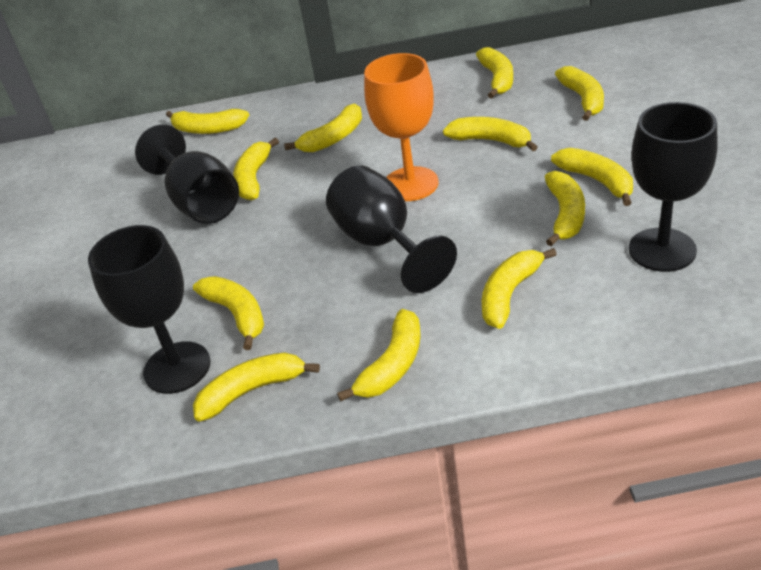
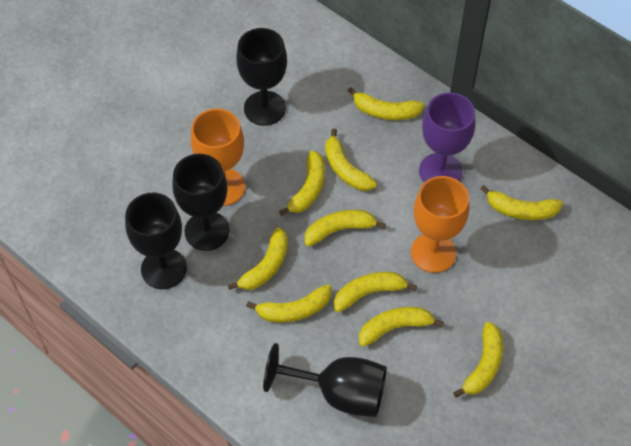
orange goblet: [364,53,438,201] = 1 -> [191,109,245,206] [411,176,469,273] = 2
purple goblet: none = 0 -> [419,92,476,183] = 1
yellow banana: [166,109,249,134] [193,276,264,350] [193,352,320,422] [233,138,279,200] [284,103,362,152] [337,309,421,401] [443,117,537,151] [476,47,513,98] [482,248,557,329] [545,171,585,246] [551,148,633,206] [555,66,604,121] = 12 -> [228,227,288,290] [246,285,331,322] [279,151,325,216] [305,210,386,246] [325,129,377,191] [334,272,417,312] [348,87,424,120] [359,307,444,347] [453,322,503,398] [480,185,563,220] = 10

